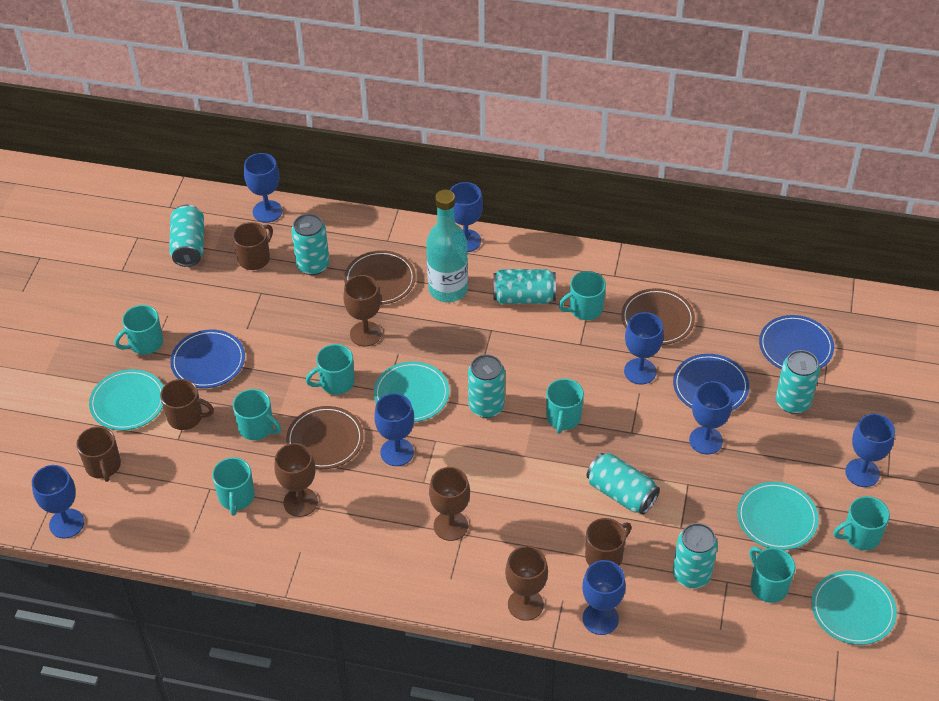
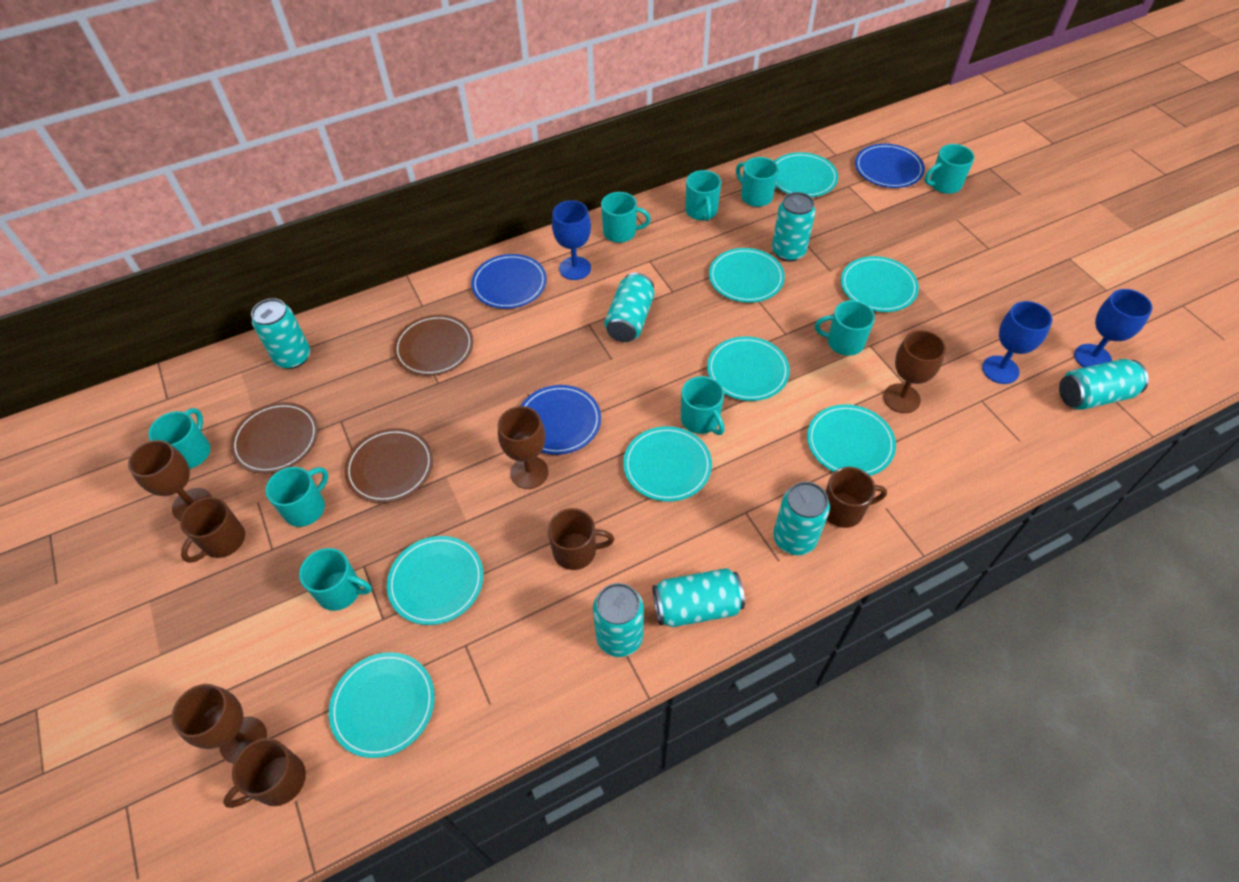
blue goblet: [32,465,84,539] [244,153,282,223] [374,393,414,466] [450,182,483,252] [582,560,626,635] [624,312,664,385] [689,381,732,455] [845,414,895,487] = 8 -> [552,200,591,280] [982,301,1052,384] [1074,289,1152,368] = 3
turquoise bottle: [426,190,468,302] = 1 -> none = 0
turquoise mug: [115,305,163,355] [212,457,255,516] [233,389,281,440] [306,344,355,395] [546,379,584,434] [559,271,606,320] [750,547,796,603] [833,496,890,550] = 8 -> [148,408,211,469] [266,467,328,527] [299,548,372,611] [601,192,651,243] [681,376,725,435] [685,170,721,221] [736,157,779,207] [815,300,875,356] [925,144,974,194] = 9
turquoise plate: [89,369,164,430] [374,361,449,422] [737,482,819,550] [812,571,897,645] = 4 -> [329,652,435,758] [387,536,483,625] [623,426,712,502] [707,336,790,401] [709,248,785,303] [774,152,838,197] [807,404,896,476] [841,256,919,312] = 8

